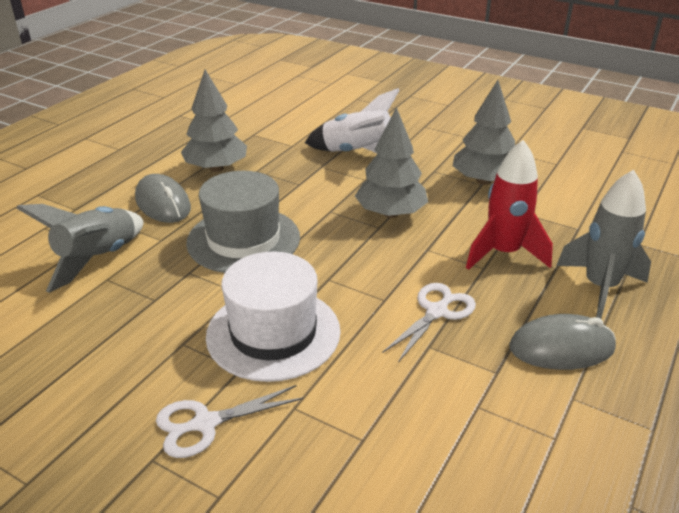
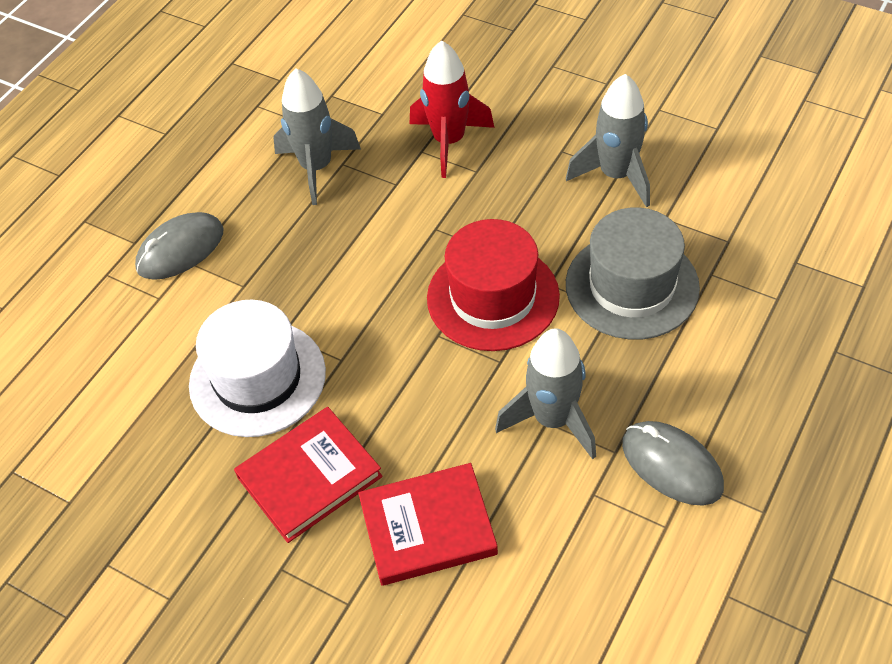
grey rocket: [16,204,144,293] [556,170,651,319] = 2 -> [273,68,361,205] [495,328,596,459] [566,74,650,208] = 3
grey tree: [181,69,247,172] [355,107,428,218] [453,80,515,185] = 3 -> none = 0
red book: none = 0 -> [234,407,383,543] [358,463,498,586] = 2
red hat: none = 0 -> [427,219,560,351] = 1
white rocket: [305,88,399,153] = 1 -> none = 0
white scissors: [156,385,304,458] [382,283,476,362] = 2 -> none = 0

